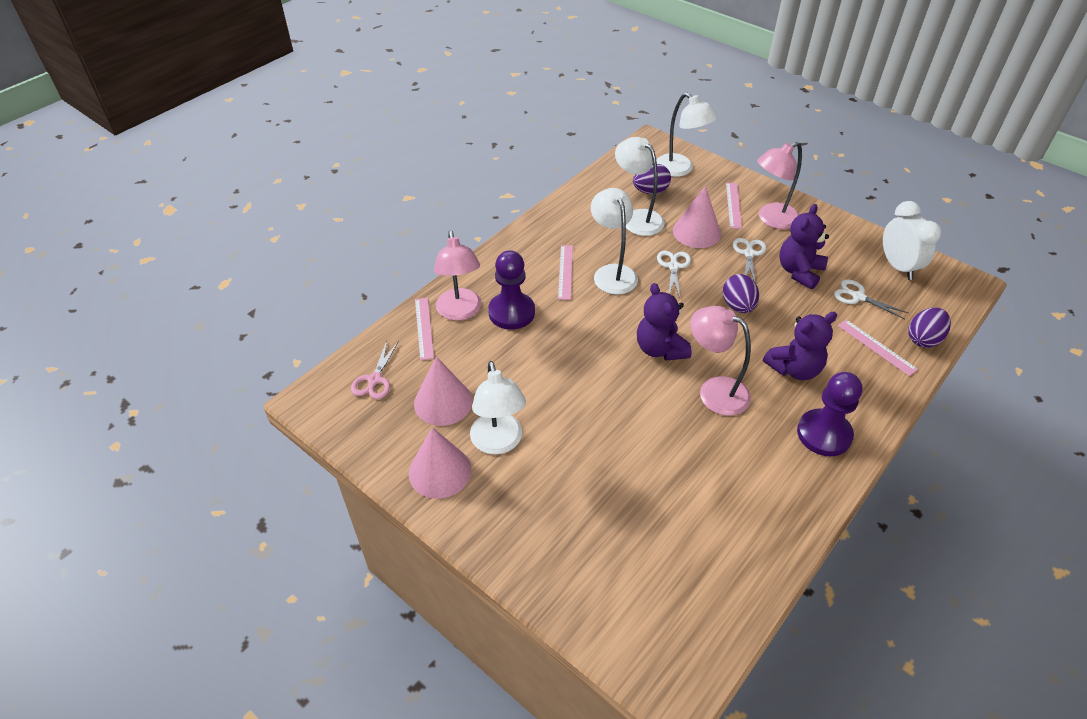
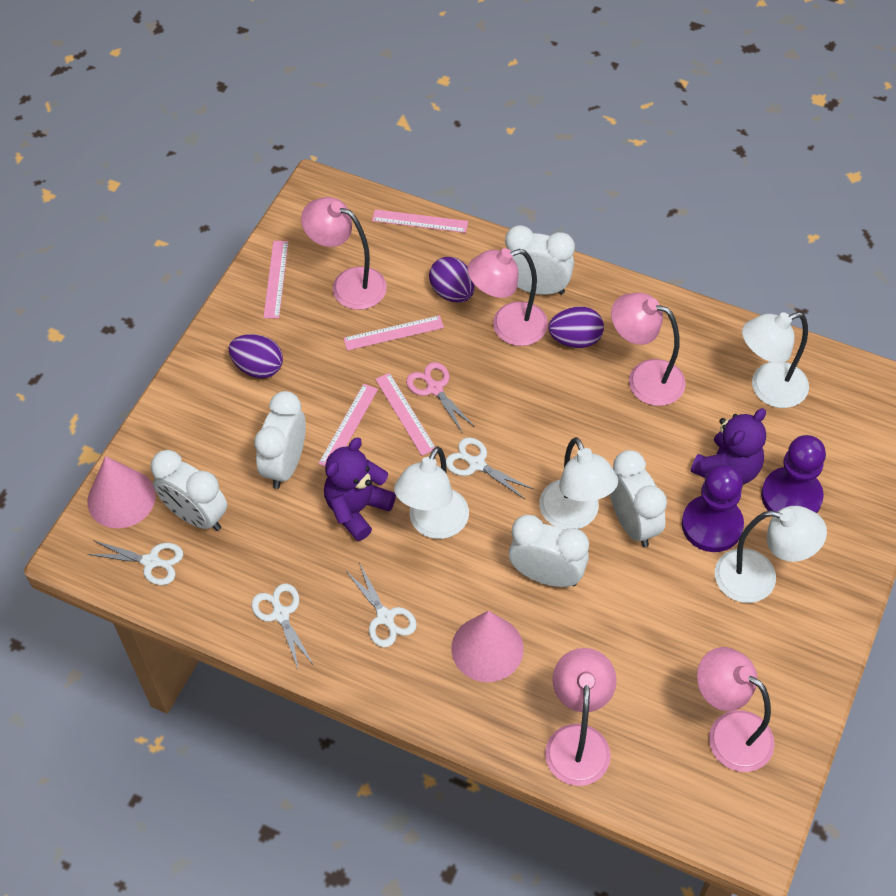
pink cone: [409,427,471,499] [414,356,473,426] [673,186,721,248] = 3 -> [87,456,156,528] [451,611,524,682] = 2
pink lamp: [434,230,481,321] [691,306,751,416] [757,142,802,229] = 3 -> [301,197,387,310] [468,248,548,346] [545,648,617,786] [611,293,686,406] [697,647,775,772] = 5
pink ruler: [415,298,434,360] [558,245,573,300] [726,183,742,229] [838,320,918,376] = 4 -> [263,241,288,319] [318,384,378,466] [343,315,444,351] [372,209,468,233] [375,373,435,456] = 5
purple teddy bear: [637,283,692,360] [763,312,837,380] [779,204,829,289] = 3 -> [324,438,396,541] [691,408,766,484] = 2
white clock: [883,201,941,280] = 1 -> [151,450,227,531] [254,391,306,489] [505,225,575,295] [509,515,589,587] [610,450,667,547] = 5
white scissors: [657,251,691,298] [733,238,766,282] [834,279,908,319] = 3 -> [87,540,183,585] [252,584,314,671] [346,563,417,647] [446,437,533,499] = 4

